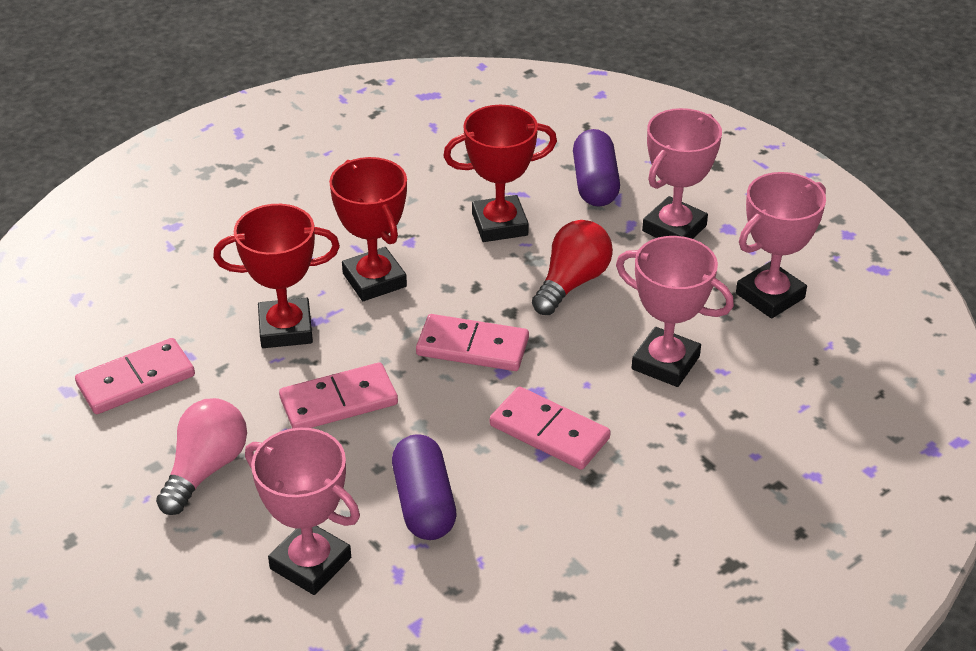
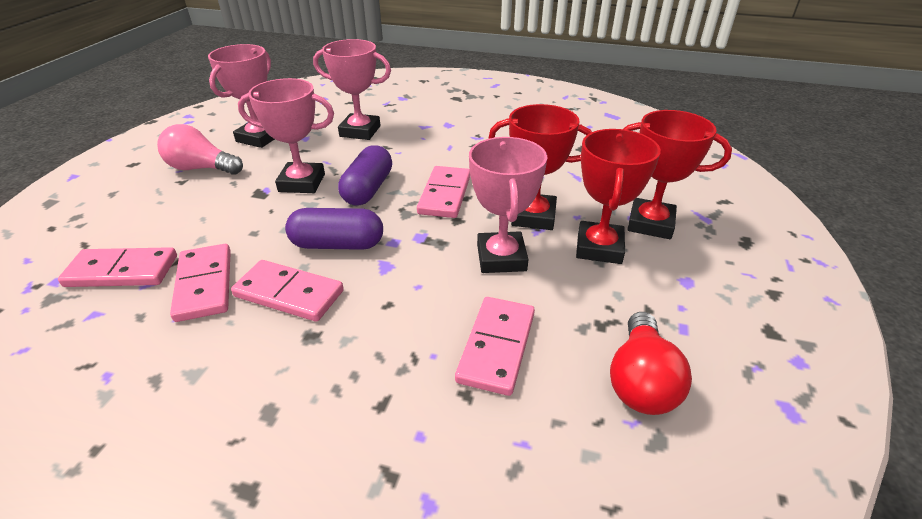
pink domino: [75,338,195,414] [279,362,398,428] [416,314,529,371] [490,386,611,470] = 4 -> [58,247,177,287] [170,244,231,322] [231,260,344,322] [417,166,470,218] [455,297,535,396] = 5

